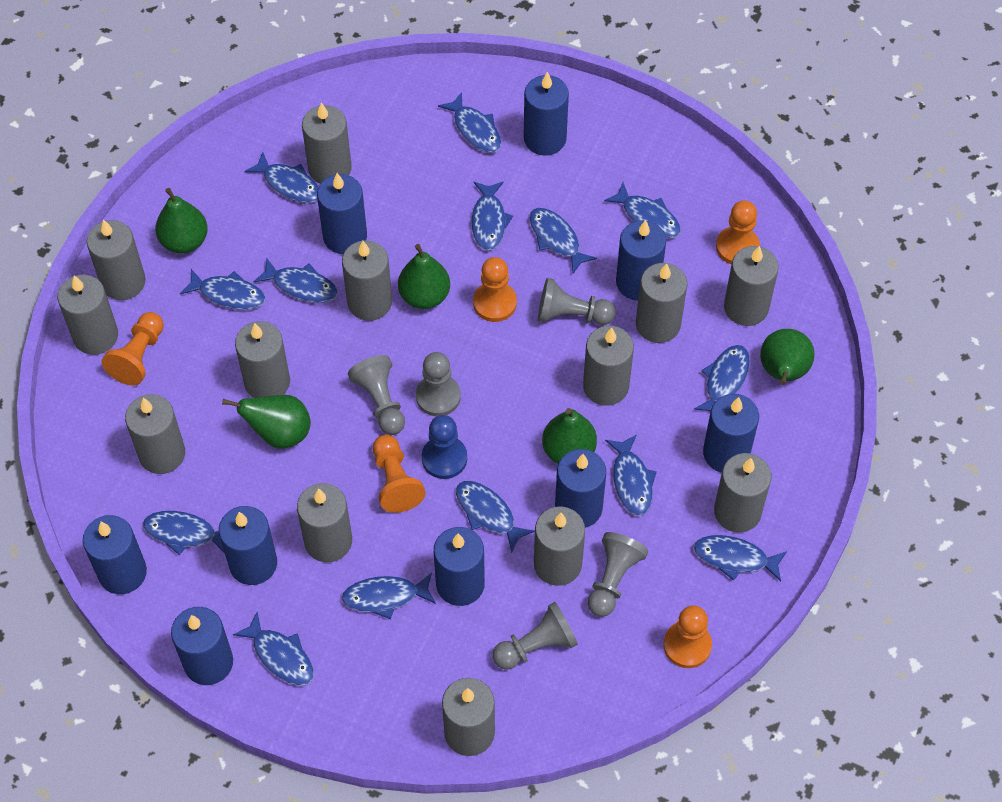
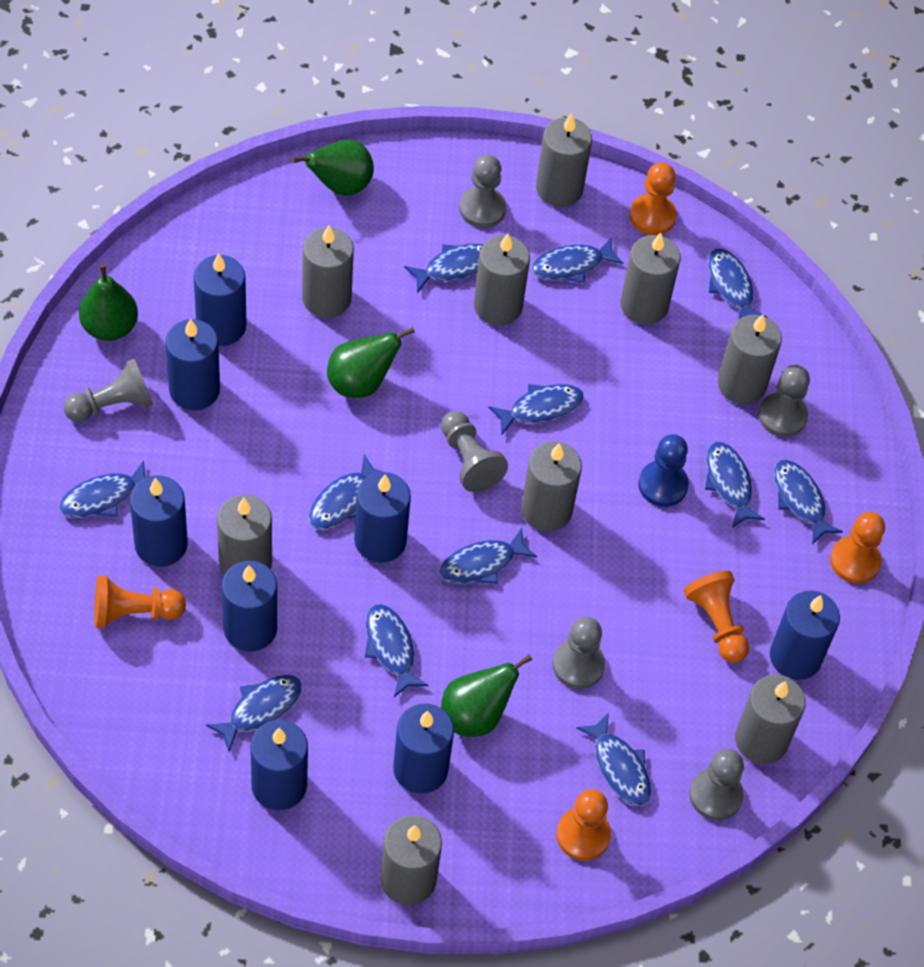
blue candle: [83,515,147,594] [171,607,233,685] [219,506,277,585] [317,173,367,254] [434,527,485,606] [524,72,569,156] [555,449,606,528] [616,220,666,301] [703,394,759,473] = 9 -> [130,475,188,567] [165,318,220,410] [194,253,247,346] [222,561,277,652] [250,720,308,810] [354,472,411,563] [393,704,454,794] [770,590,840,680] = 8
blue fish: [143,511,224,555] [180,269,265,310] [233,612,314,686] [244,152,318,203] [253,259,338,303] [342,573,436,619] [438,92,501,153] [456,481,535,553] [471,182,513,251] [529,208,597,274] [604,183,681,238] [605,434,657,516] [694,345,750,411] [694,535,787,582] = 14 -> [59,460,147,518] [206,675,302,752] [309,454,383,530] [365,604,429,697] [404,244,484,293] [439,528,537,584] [488,384,584,434] [531,237,623,283] [576,712,651,806] [705,442,765,528] [708,249,768,320] [774,460,843,545] = 12
green pear: [155,188,208,253] [222,395,311,449] [398,244,450,309] [542,408,597,464] [760,329,815,385] = 5 -> [79,264,138,341] [293,139,374,196] [327,327,415,398] [441,655,532,737] = 4
grey candle: [57,275,118,355] [87,220,146,300] [125,394,185,474] [235,321,290,398] [297,483,352,562] [302,103,351,184] [342,241,392,321] [442,678,495,756] [534,506,585,586] [583,326,634,406] [636,263,687,343] [714,453,771,533] [724,246,779,326] = 13 -> [217,494,272,575] [302,225,354,318] [380,815,442,905] [474,234,530,326] [521,441,582,532] [536,113,592,207] [620,233,681,324] [718,314,782,404] [735,675,806,764] = 9
grey pawn: [348,355,405,435] [416,352,461,416] [493,602,578,670] [538,278,616,325] [588,532,648,617] = 5 -> [63,358,153,422] [441,411,508,492] [459,155,506,228] [552,617,605,689] [689,749,744,820] [758,365,810,437] = 6

